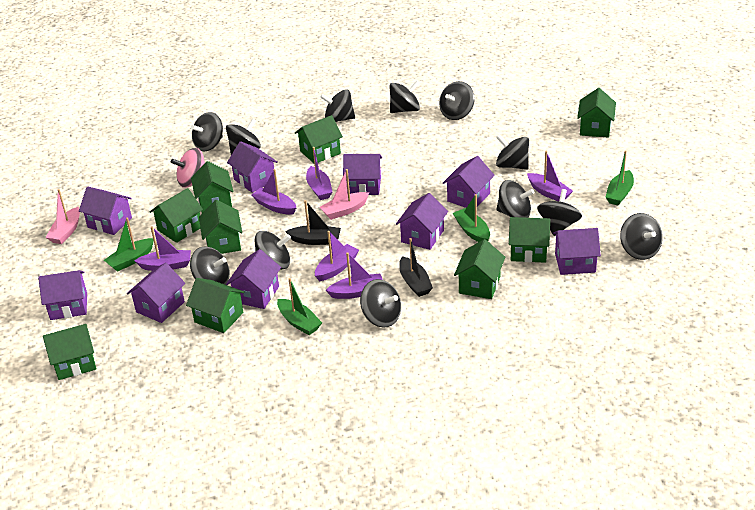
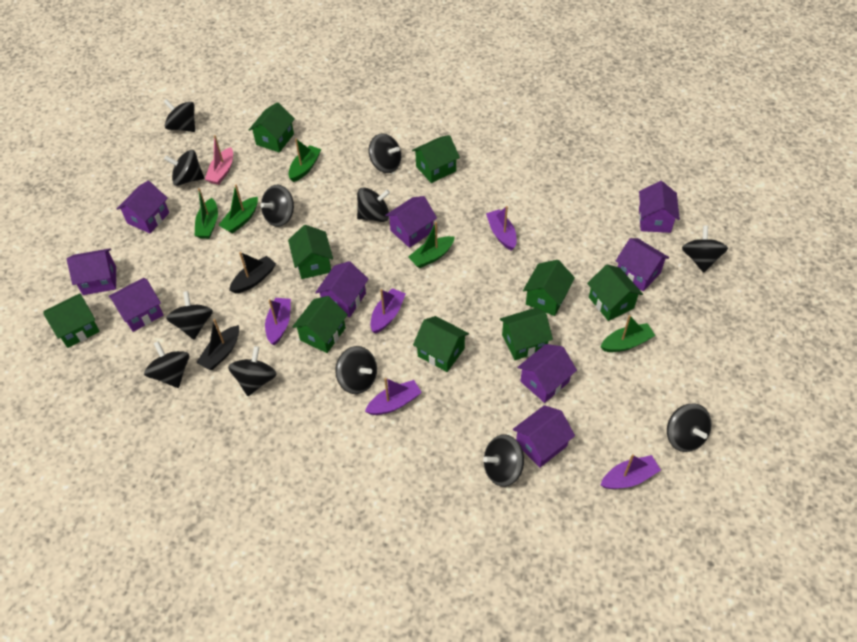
green boat: [104,217,154,272] [277,278,322,335] [453,194,490,242] [606,150,634,205] = 4 -> [195,188,218,239] [218,184,258,234] [289,138,321,182] [408,222,455,268] [600,315,656,352] = 5
pink boat: [45,189,80,244] [320,169,369,220] = 2 -> [205,135,233,185] = 1
pink spinning top: [171,148,205,188] = 1 -> none = 0
purple boat: [134,226,191,271] [251,169,296,215] [306,147,332,200] [315,231,359,281] [326,252,383,299] [527,151,573,201] = 6 -> [265,298,291,345] [365,378,422,415] [370,288,406,333] [486,206,517,251] [601,454,661,489] = 5

